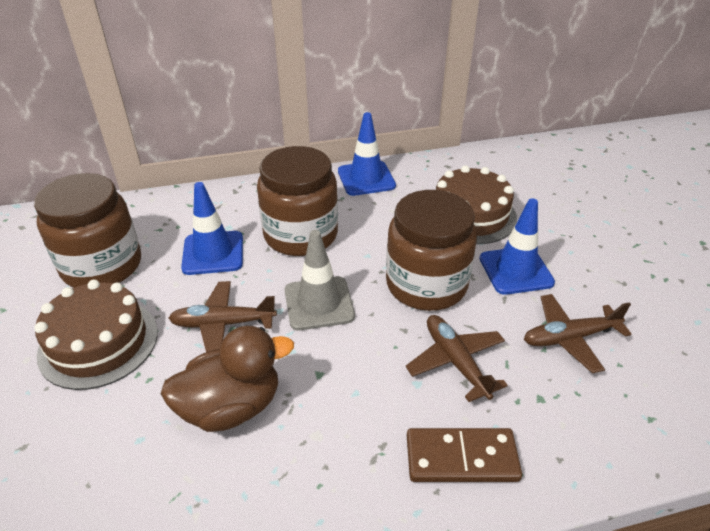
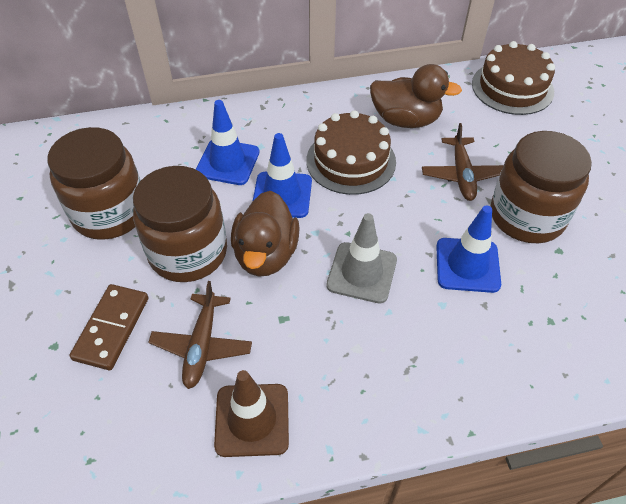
brown duck: [161,326,294,432] = 1 -> [231,191,300,277] [370,64,462,128] = 2
brown plane: [169,281,277,352] [406,315,508,402] [524,294,632,373] = 3 -> [148,281,252,389] [422,123,504,201] = 2
brown traffic cone: none = 0 -> [214,370,289,457] = 1

